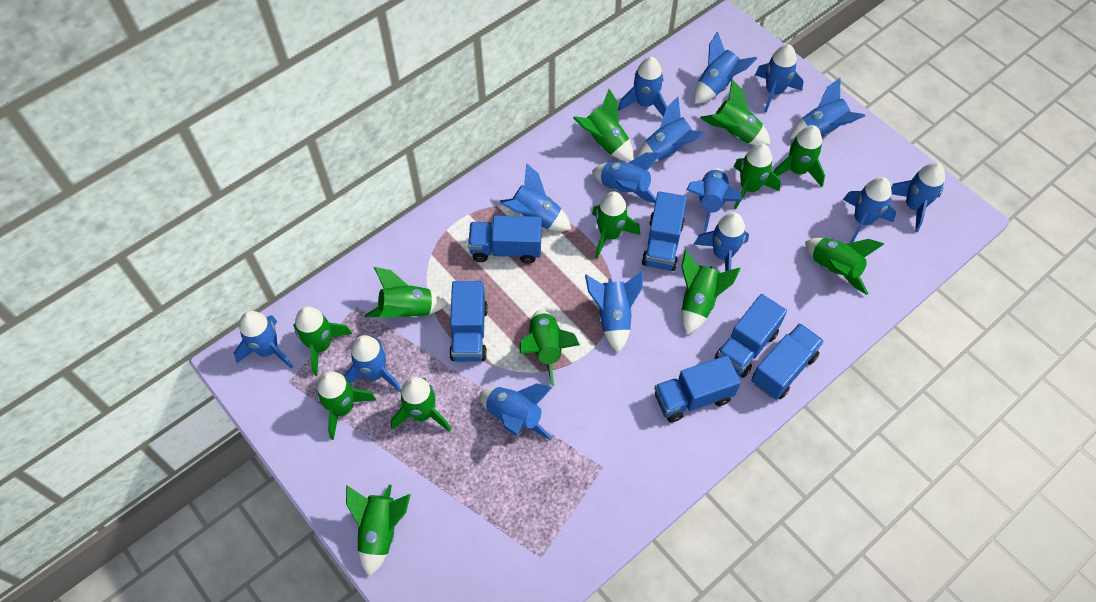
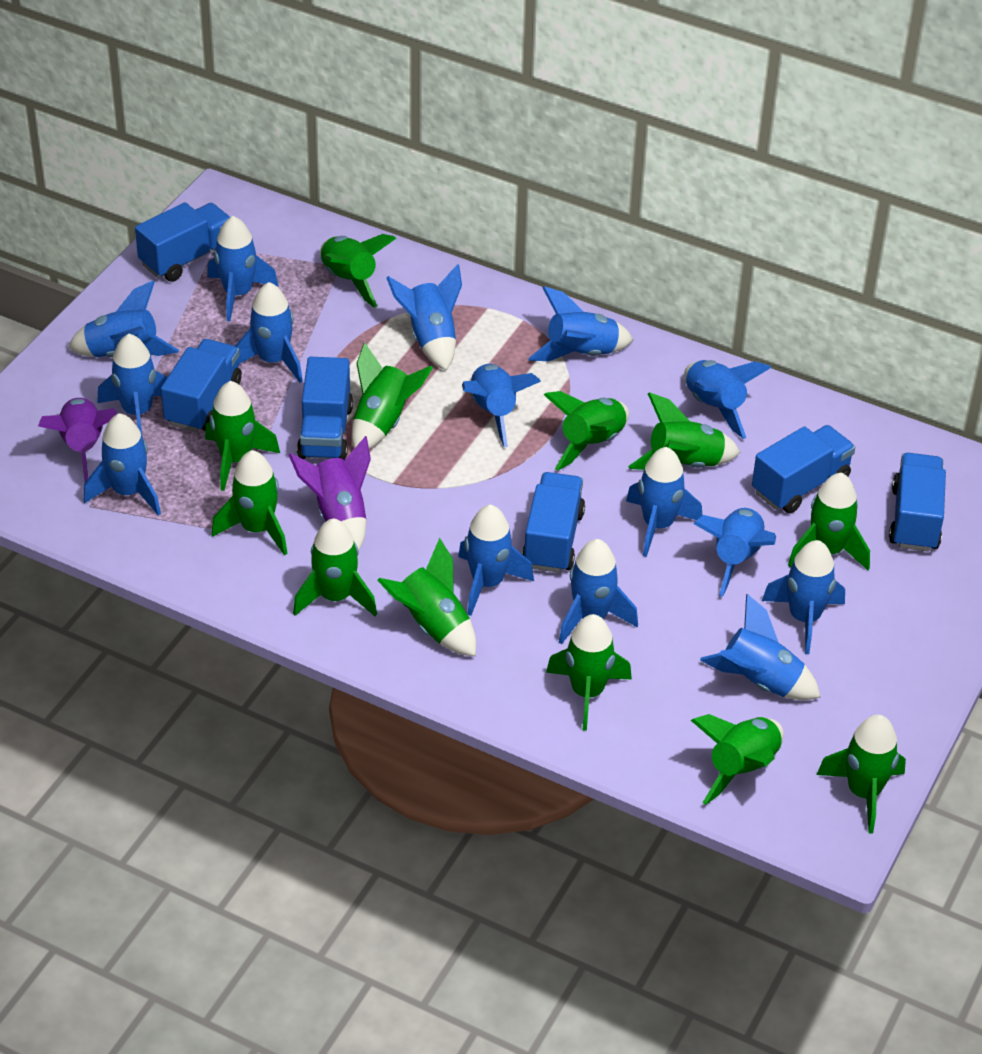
green rocket: [293,306,352,376] [316,371,376,440] [346,485,411,577] [365,267,448,318] [391,377,451,432] [520,310,580,386] [573,89,633,162] [592,192,640,259] [681,250,741,335] [700,80,770,145] [734,143,781,209] [774,125,825,187] [805,238,884,295] = 13 -> [205,381,280,491] [211,450,288,556] [293,518,377,616] [320,234,396,308] [352,342,433,449] [377,538,476,656] [544,391,629,471] [546,614,632,731] [628,392,740,470] [691,714,784,805] [788,473,870,570] [817,715,906,833] = 12
purple rocket: none = 0 -> [38,398,118,482] [289,436,371,551] = 2

